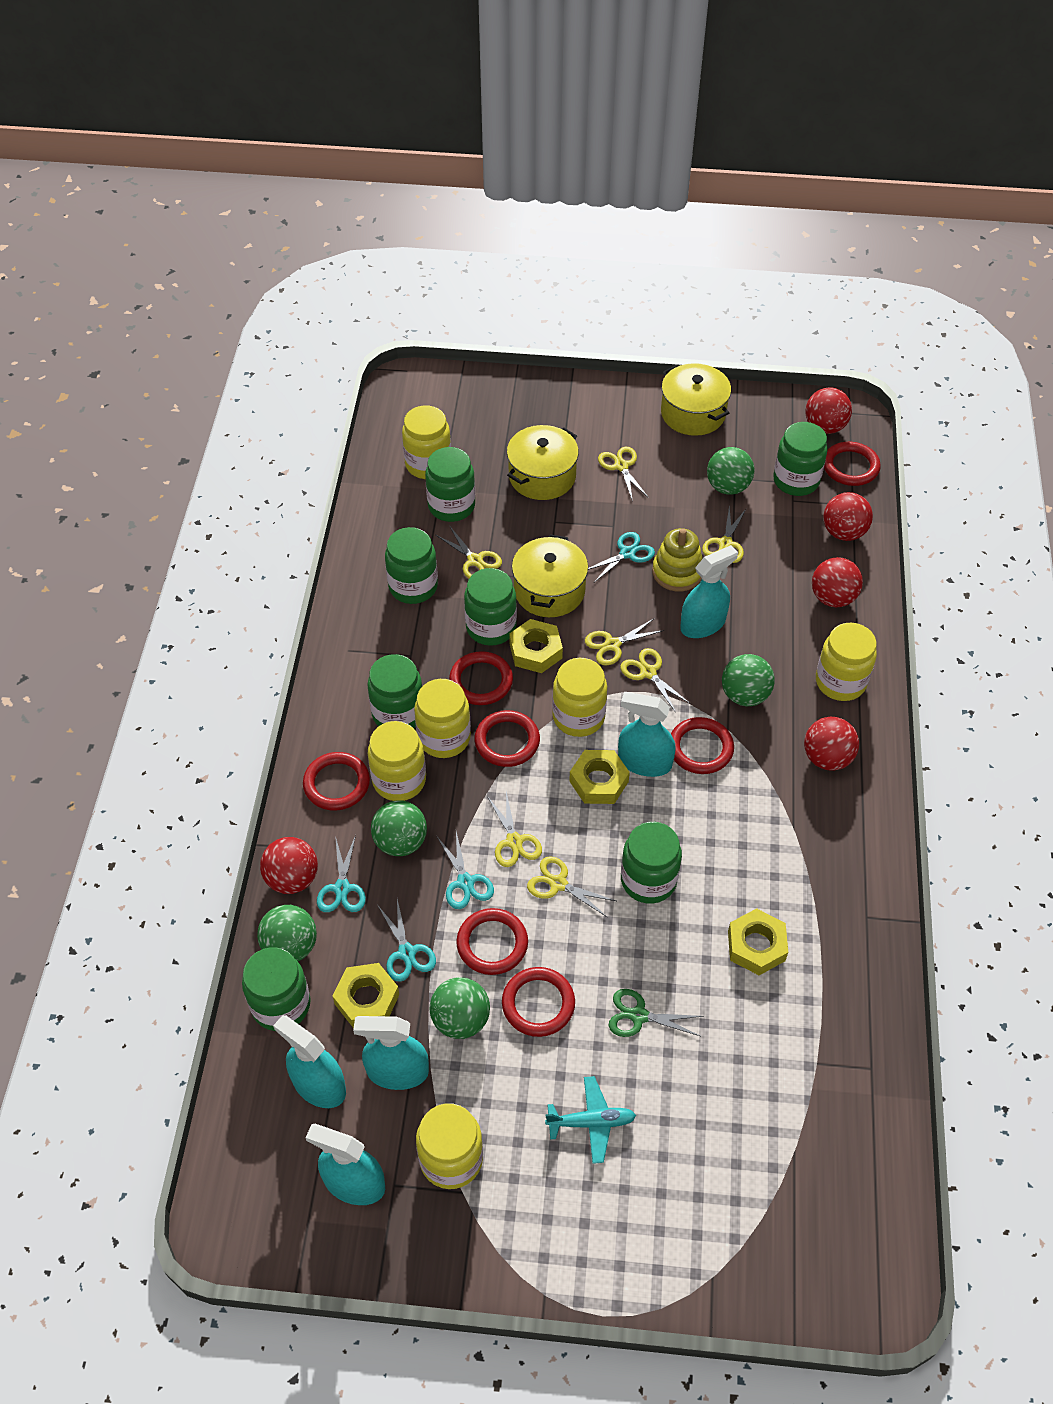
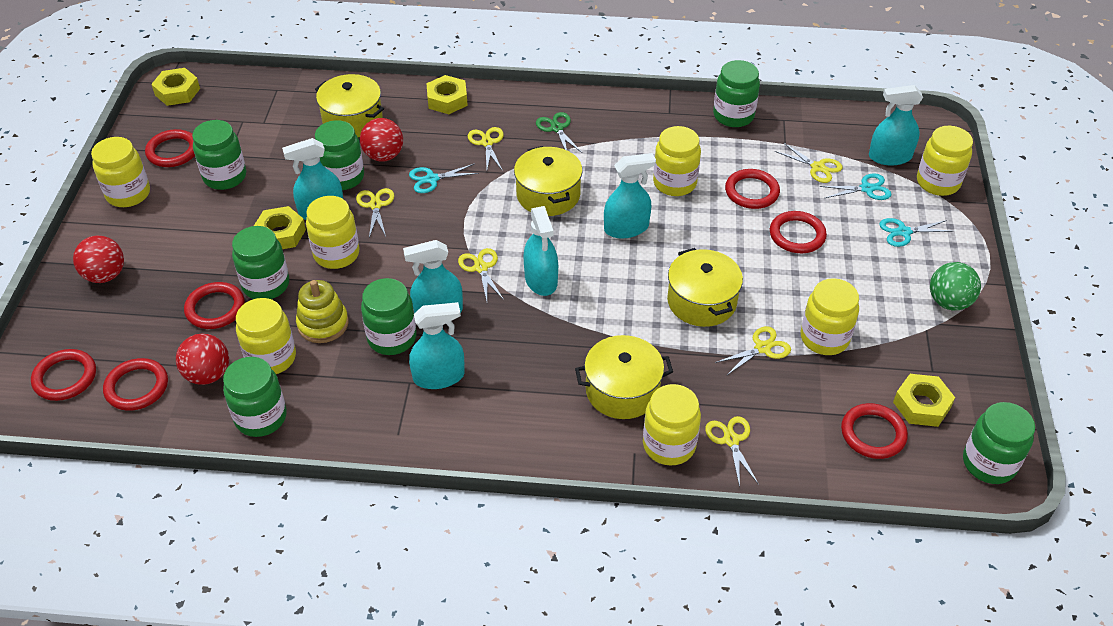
green ball: [257,905,317,961] [371,800,427,856] [430,977,490,1039] [707,447,754,495] [722,654,775,706] = 5 -> [930,262,981,310] = 1
red ball: [260,837,318,894] [804,717,859,771] [805,387,852,434] [812,557,863,607] [823,492,873,541] = 5 -> [73,236,124,283] [176,334,229,385] [360,118,403,162] = 3
turquoise plane: [545,1076,636,1164] = 1 -> none = 0
turquoise scissors: [317,835,366,912] [378,899,436,982] [437,832,494,909] [588,532,655,582] = 4 -> [409,164,479,193] [820,173,891,200] [879,218,954,247] = 3
turquoise spray bottle: [273,1015,346,1108] [305,1124,385,1205] [353,1016,429,1090] [618,692,676,777] [680,545,738,638] = 5 -> [282,138,343,220] [403,240,463,313] [409,302,465,389] [523,206,558,296] [604,153,656,239] [869,85,923,165] = 6
yellow jar: [368,721,426,801] [402,405,451,479] [414,679,471,758] [416,1103,483,1189] [552,658,607,737] [816,623,877,701] = 6 -> [91,137,150,207] [236,298,296,374] [306,196,360,269] [643,384,701,466] [653,126,701,196] [800,278,859,355] [917,126,973,196] = 7
yellow pot: [507,425,579,500] [512,535,588,617] [661,363,731,436] = 3 -> [315,74,384,137] [514,146,583,216] [575,335,673,419] [667,248,743,327] = 4
yellow scissors: [436,527,502,579] [487,792,542,867] [527,856,616,917] [585,618,664,665] [598,447,649,502] [620,648,691,712] [702,505,747,563] = 7 -> [356,188,394,237] [458,248,504,301] [468,127,504,171] [705,416,759,487] [715,326,791,376] [775,142,843,183] = 6

